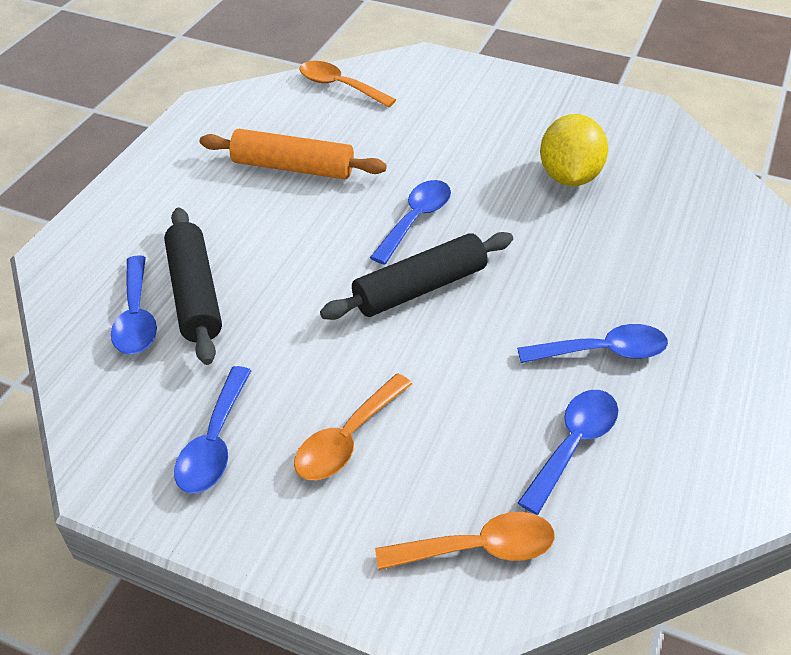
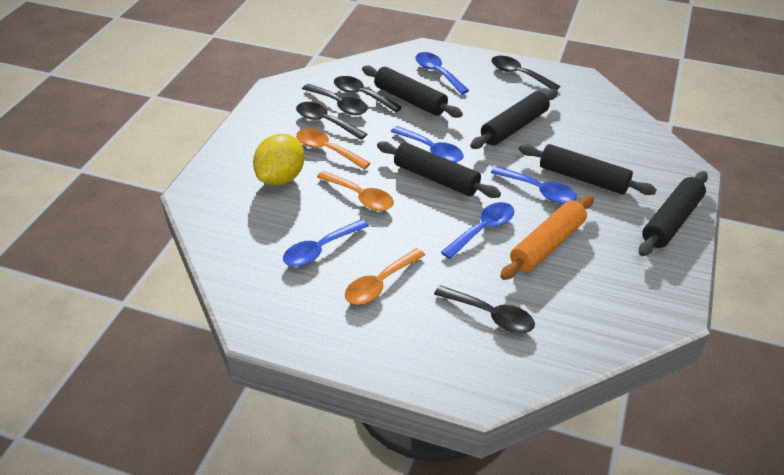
black rolling pin: [164,208,222,365] [320,232,513,320] = 2 -> [362,65,463,118] [377,141,501,198] [470,89,558,149] [519,144,657,195] [639,171,708,256] = 5
black spoon: none = 0 -> [296,102,367,140] [302,84,368,115] [334,76,402,112] [434,285,535,333] [491,56,560,90] = 5

